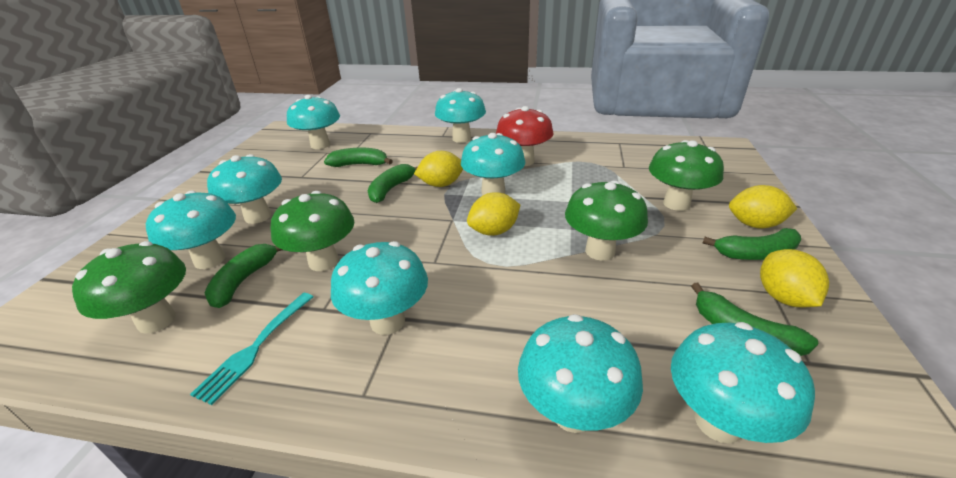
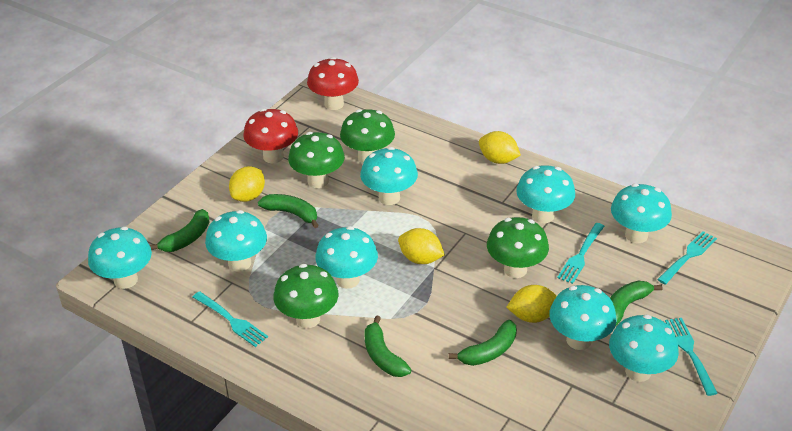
red mushroom: [496,106,553,166] = 1 -> [243,109,298,163] [307,57,359,110] = 2
turquoise fork: [190,293,313,405] = 1 -> [193,291,268,347] [557,223,605,284] [657,231,717,285] [665,318,718,396] = 4

